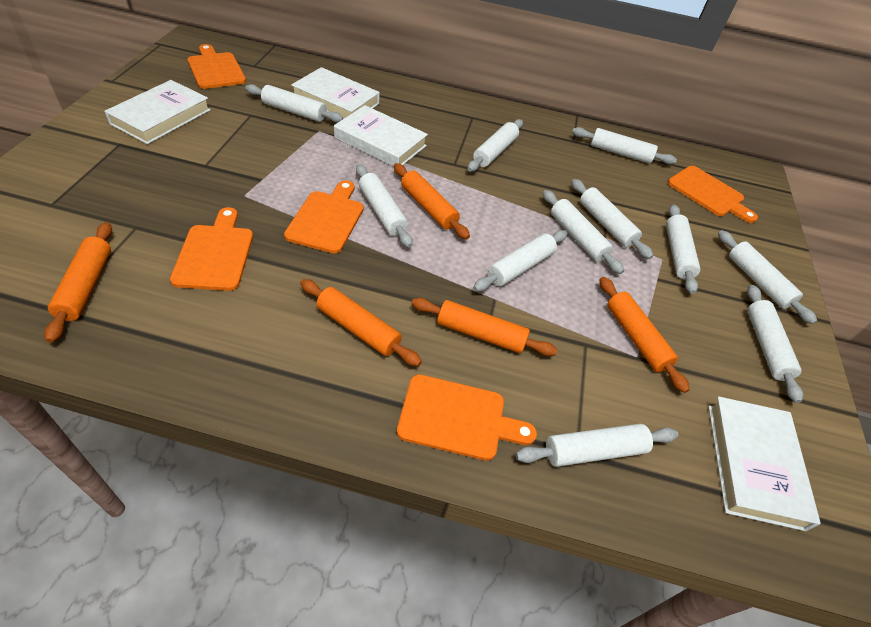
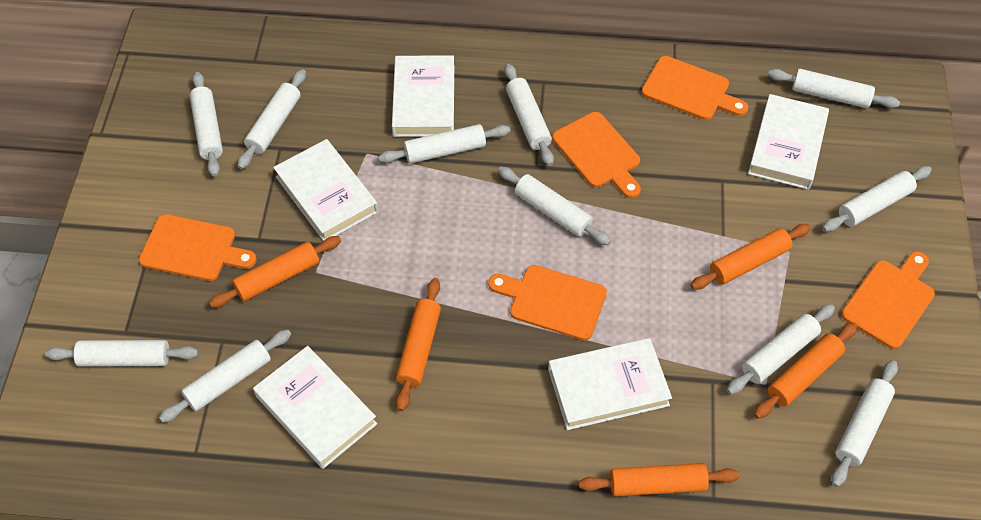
white book: [104,80,211,144] [291,67,380,118] [334,105,428,167] [708,396,821,531] = 4 -> [253,346,377,469] [273,139,378,241] [392,55,454,137] [548,338,672,430] [748,94,829,190] = 5

